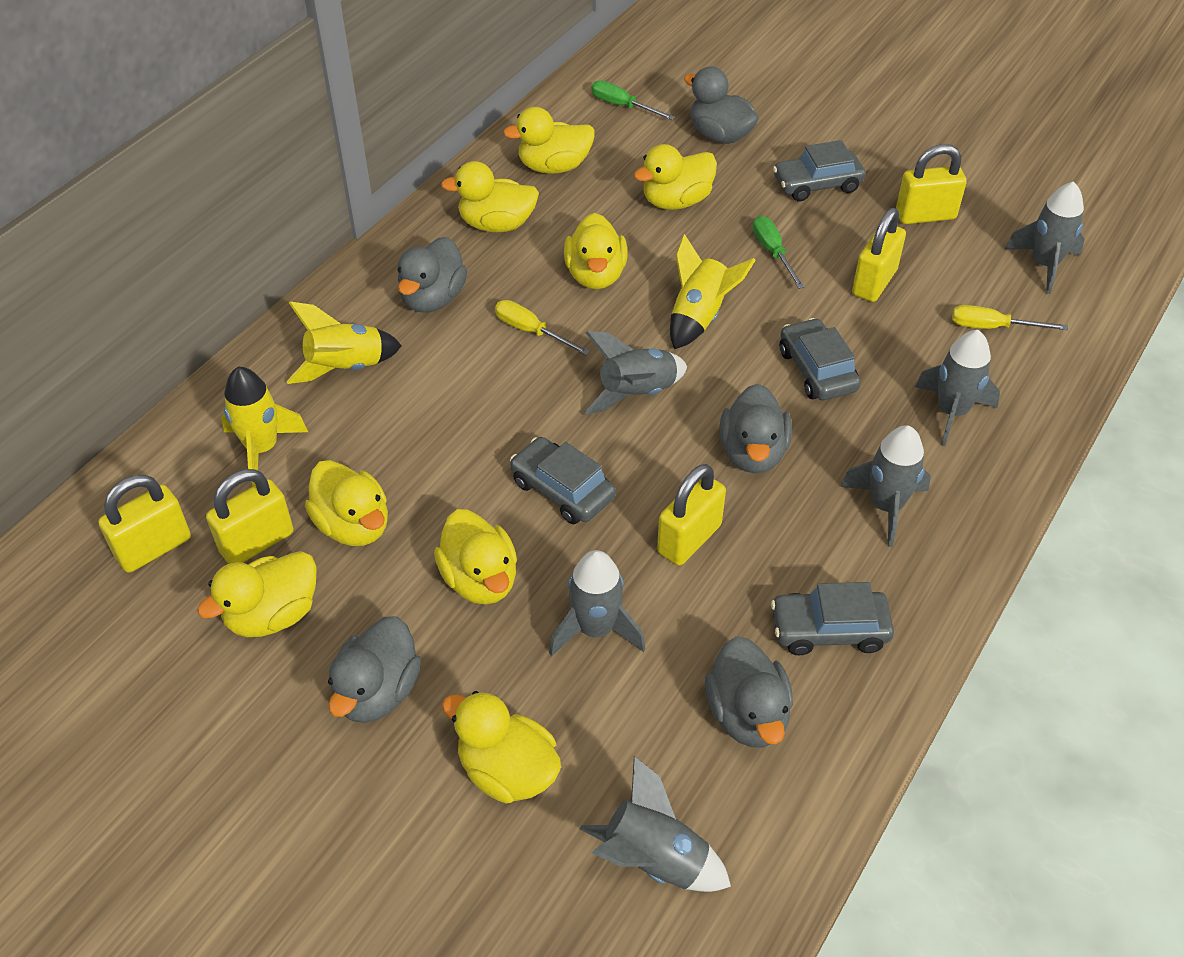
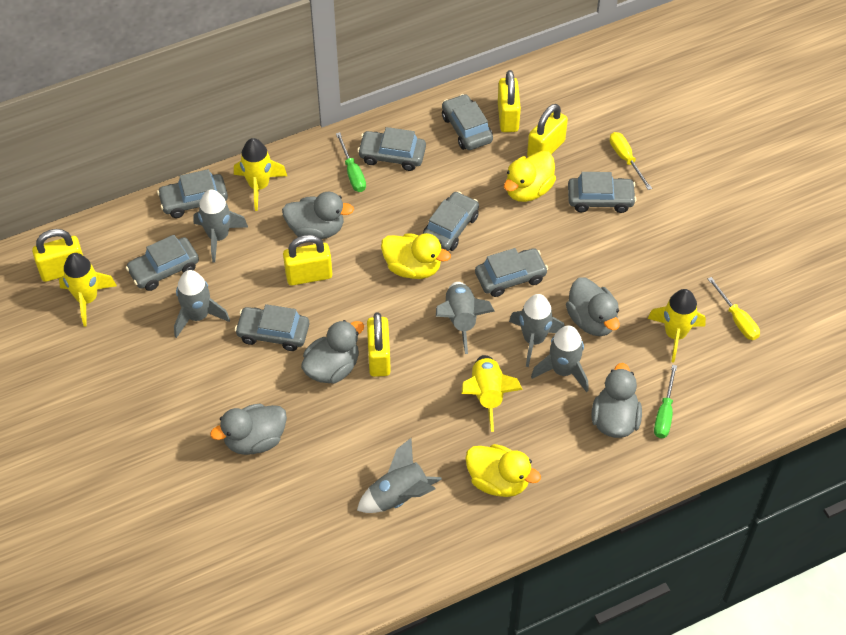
grey car: [510,437,616,524] [771,582,894,655] [773,140,865,201] [780,318,861,400] = 4 -> [126,235,199,291] [157,169,228,218] [235,304,309,351] [357,127,426,171] [423,191,479,251] [442,94,493,150] [475,248,548,297] [568,172,637,213] = 8
yellow duck: [197,551,317,637] [305,460,388,546] [434,509,517,605] [441,161,539,232] [442,691,561,804] [503,107,595,174] [564,213,628,289] [634,144,717,210] = 8 -> [381,233,451,279] [465,444,541,497] [504,151,556,202] = 3
yellow rocket: [221,367,308,486] [286,302,402,384] [670,234,756,349] = 3 -> [59,253,117,326] [234,138,287,211] [462,355,523,432] [648,289,706,362] = 4

